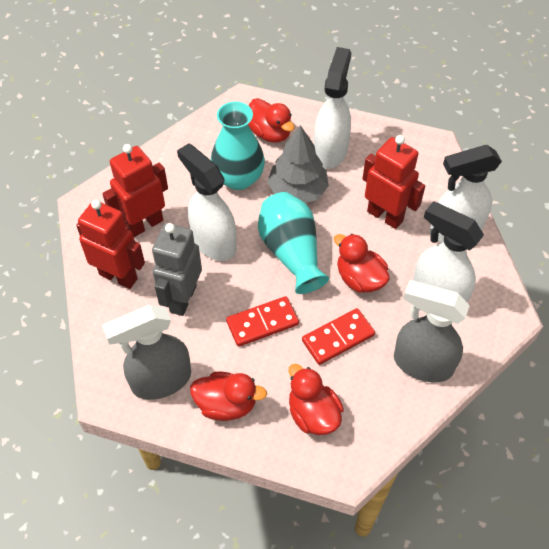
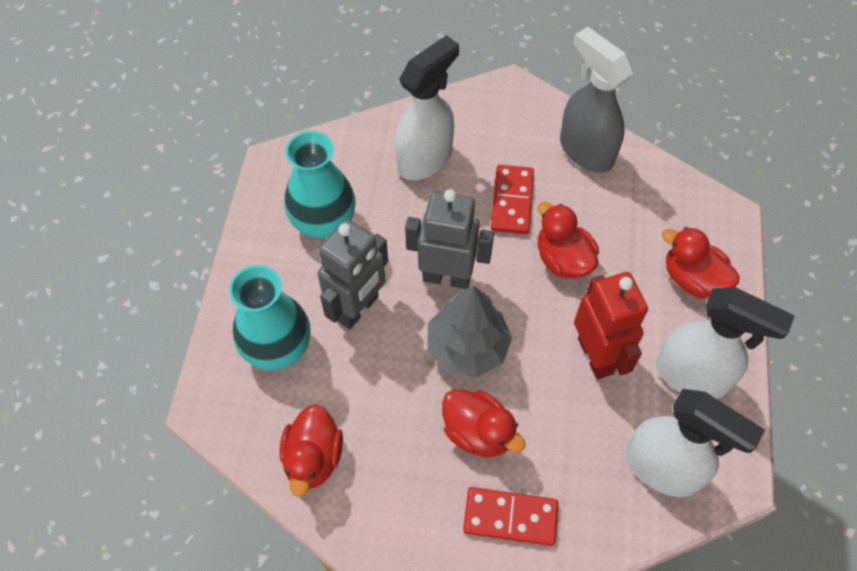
grey robot: [152,223,202,316] = 1 -> [317,219,388,330] [405,189,494,289] = 2
grey spray bottle: [102,305,191,400] [394,280,470,382] = 2 -> [560,27,633,173] = 1
red robot: [76,199,145,289] [102,144,168,237] [362,135,425,229] = 3 -> [574,272,648,379] = 1
white spray bottle: [177,143,237,261] [314,47,351,169] [413,201,484,303] [429,145,502,243] = 4 -> [395,35,459,180] [626,389,765,497] [656,287,795,399] = 3

